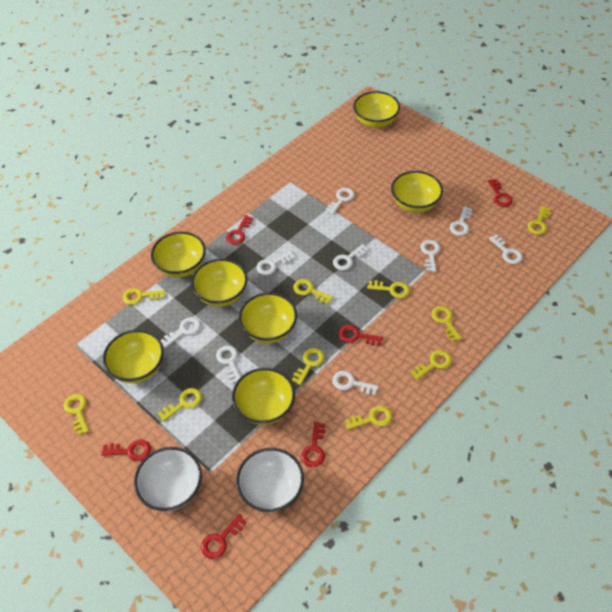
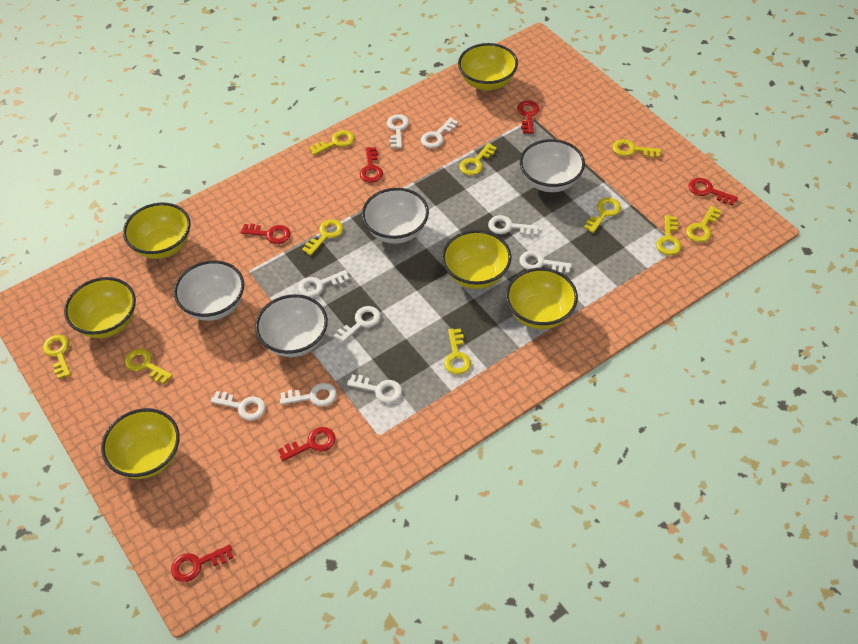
white bowl: [134,447,202,511] [236,448,304,512] = 2 -> [174,260,244,321] [255,294,328,357] [362,188,429,244] [520,139,585,192] = 4
yellow bowl: [103,330,164,383] [151,231,206,278] [191,259,248,307] [232,368,295,425] [239,292,297,343] [353,91,400,128] [391,171,443,213] = 7 -> [64,277,136,338] [101,408,180,479] [123,203,190,259] [442,230,512,289] [458,43,518,90] [506,268,578,329] = 6

